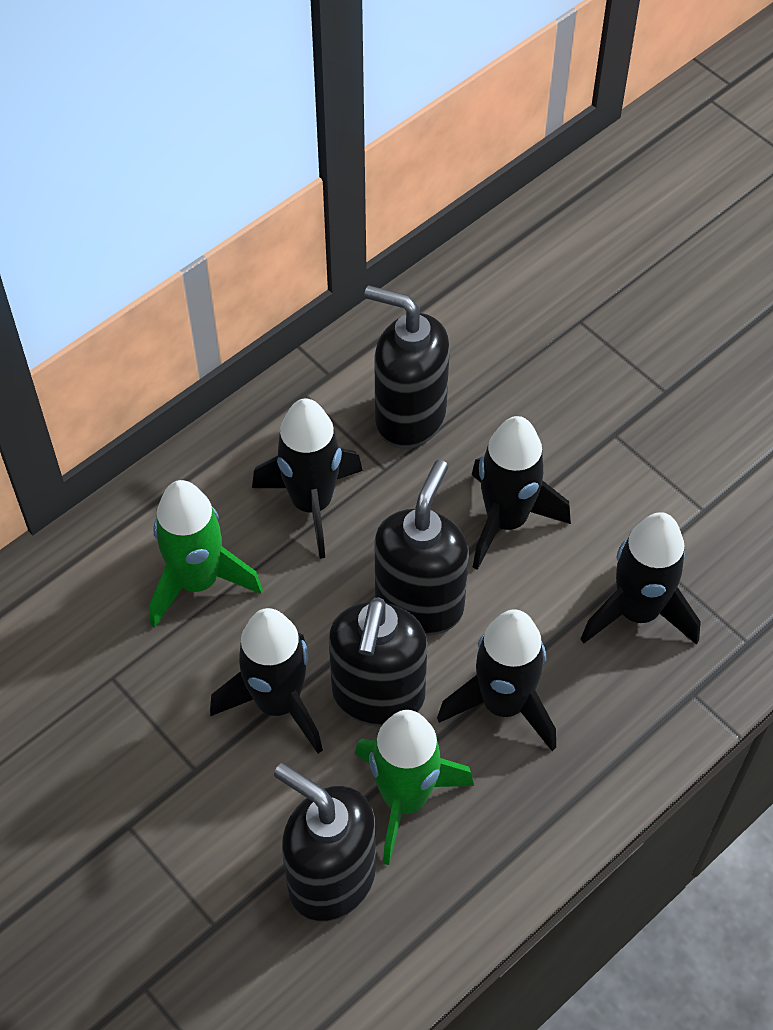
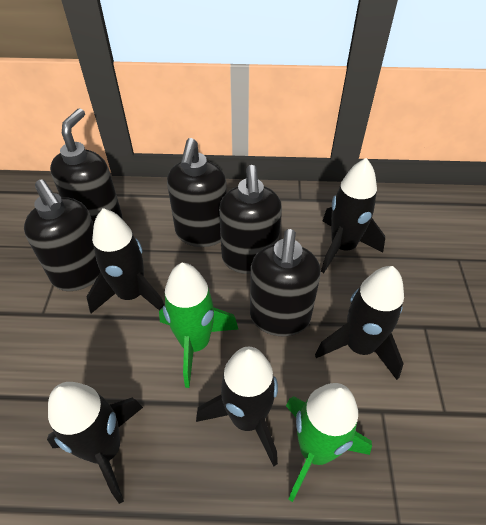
black soap dispenser: [274,763,376,922] [329,597,428,727] [364,285,450,449] [374,460,469,636] = 4 -> [24,179,101,291] [50,108,123,224] [167,138,227,247] [219,165,282,274] [250,229,321,336] = 5

